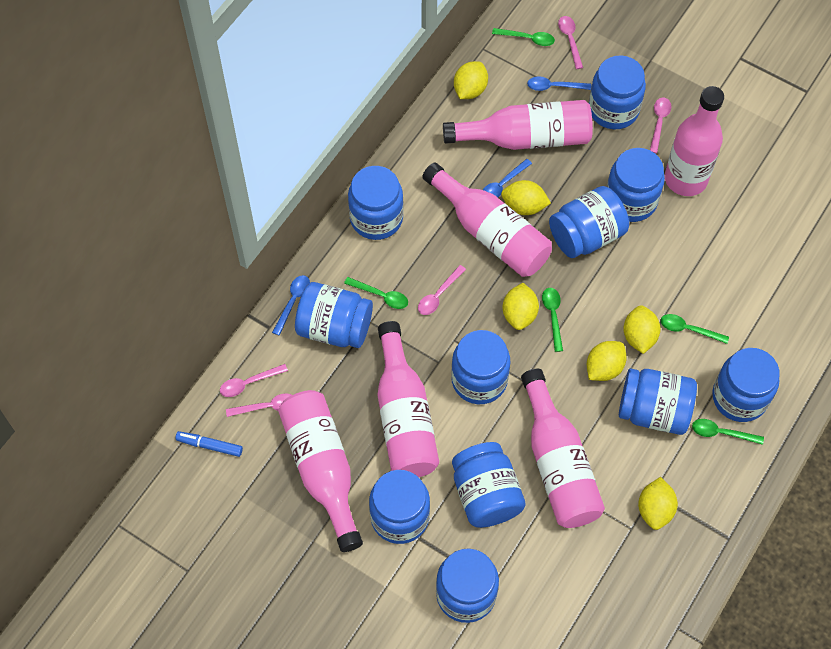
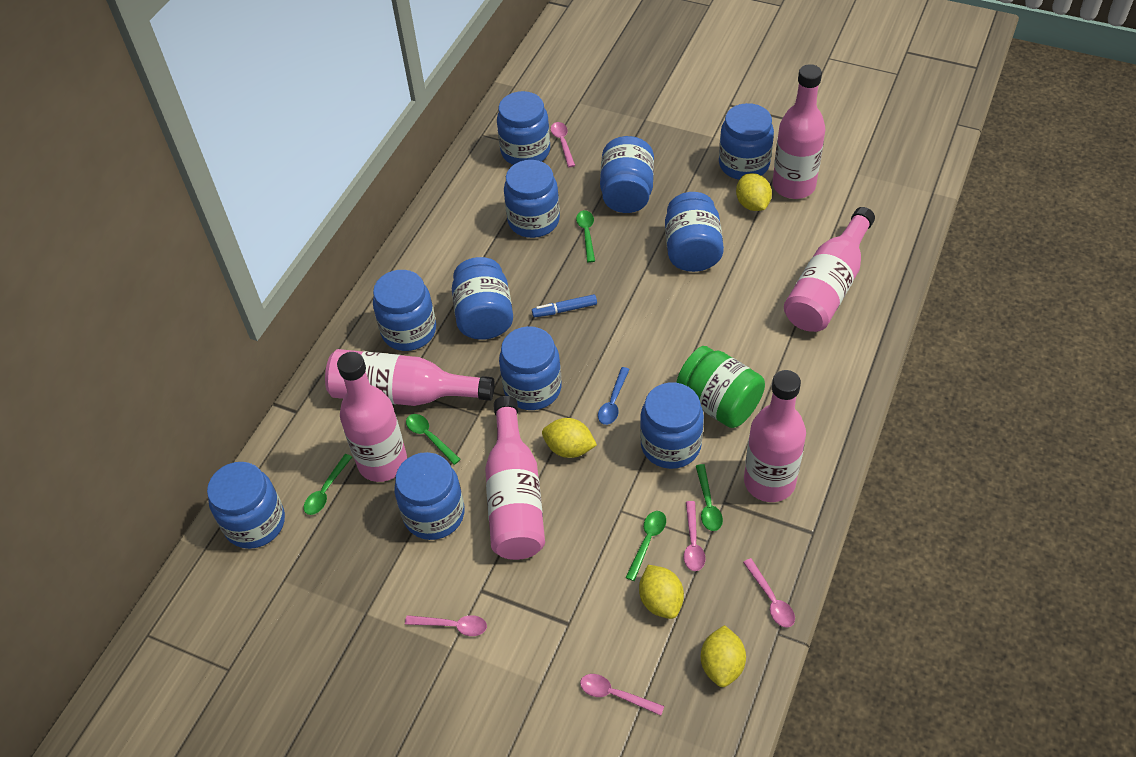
blue spoon: [272,275,310,336] [483,159,532,198] [527,76,591,91] = 3 -> [598,367,630,425] = 1
green jar: none = 0 -> [676,346,765,428] = 1
yellow lemon: [454,61,488,99] [501,180,551,215] [503,283,539,330] [587,341,627,381] [623,305,661,354] [638,477,678,530] = 6 -> [542,418,597,458] [639,565,684,619] [701,625,746,687] [736,173,772,211] = 4

